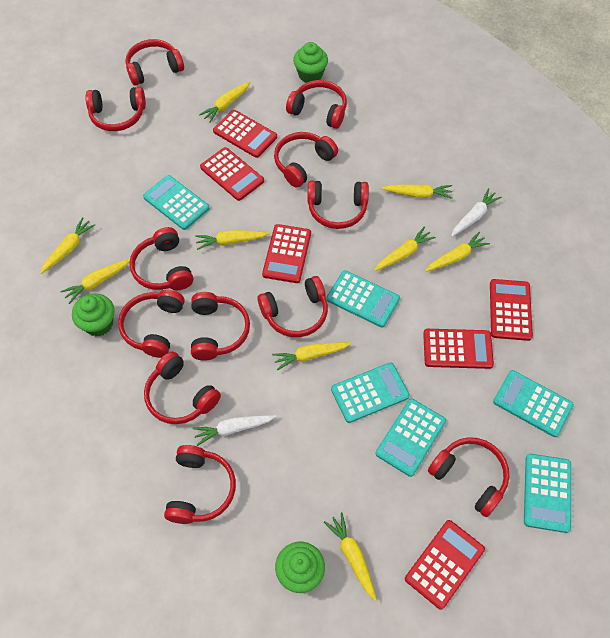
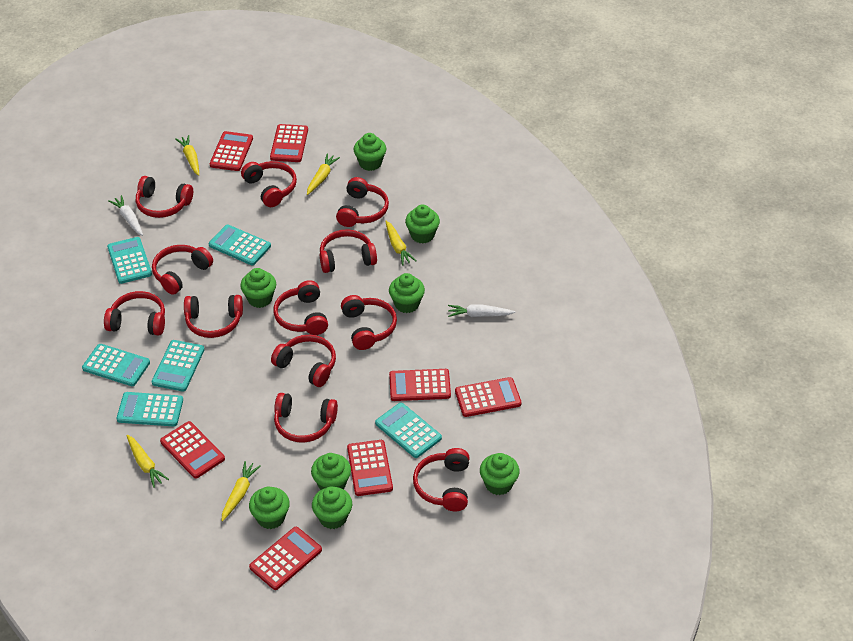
green cupcake: [72,293,114,336] [275,542,325,593] [293,42,328,83] = 3 -> [240,268,276,308] [249,487,290,529] [311,453,351,490] [312,487,352,529] [353,133,386,171] [389,273,425,313] [405,204,440,244] [480,453,519,495] = 8
red calculator: [200,147,264,201] [213,110,277,158] [262,224,311,283] [405,520,485,610] [423,329,494,369] [490,279,533,341] = 6 -> [160,421,225,479] [210,131,253,171] [249,527,322,590] [270,124,308,162] [347,440,393,496] [389,369,451,401] [455,377,522,417] = 7
yellow carrot: [40,217,95,274] [61,259,130,304] [195,230,269,250] [199,81,250,123] [272,342,351,371] [324,512,377,601] [374,227,436,271] [381,184,453,199] [425,232,490,272] = 9 -> [127,435,169,488] [176,135,199,176] [221,461,260,522] [307,154,340,195] [385,221,416,266] = 5

